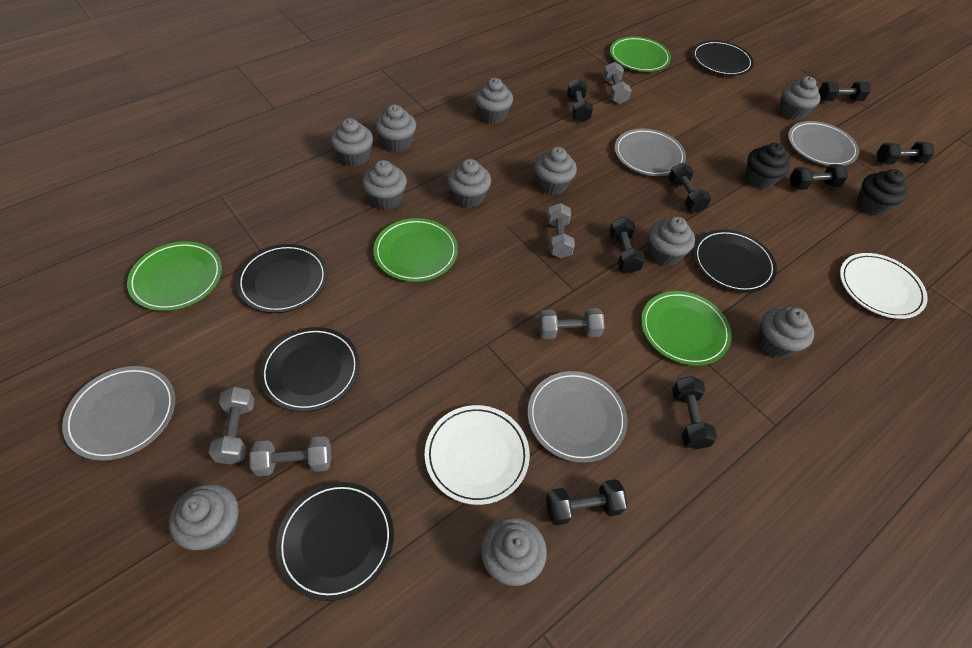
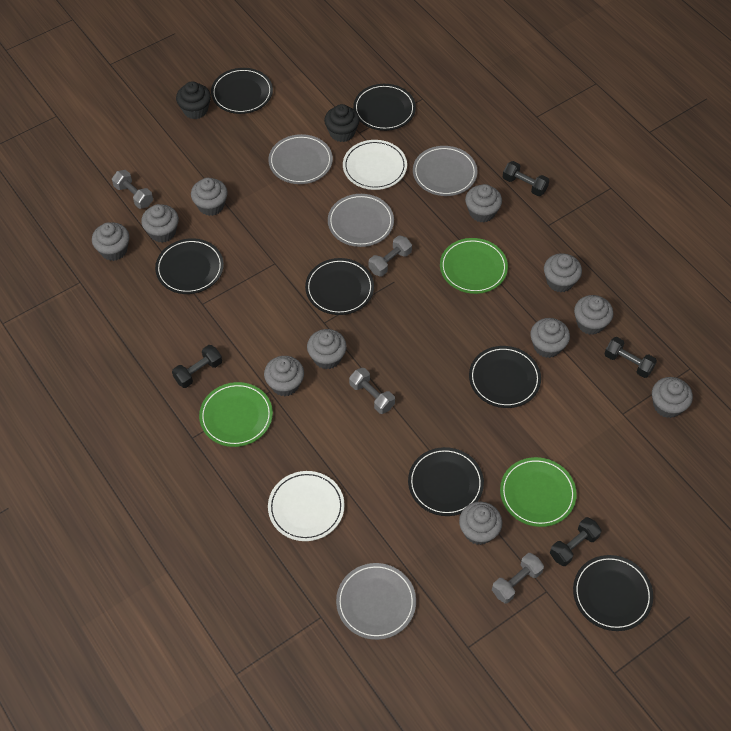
black dumbbell: [546,479,627,525] [567,79,593,122] [609,217,645,273] [668,163,711,213] [672,376,717,449] [790,164,848,190] [819,81,870,101] [877,141,934,164] = 8 -> [172,345,222,388] [503,161,549,196] [550,517,602,566] [604,337,657,378] = 4
black plate: [236,244,327,313] [259,327,360,412] [276,482,394,601] [692,40,754,76] [693,229,777,293] = 5 -> [155,238,224,294] [211,68,273,114] [305,258,374,315] [353,84,416,131] [408,447,484,516] [469,346,541,408] [573,555,653,631] = 7
green plate: [127,241,222,311] [373,218,458,282] [610,37,671,72] [641,291,732,366] = 4 -> [199,382,273,447] [440,238,508,294] [500,457,577,527] = 3
grey dumbbell: [209,387,255,464] [250,436,331,476] [538,308,605,339] [547,203,575,258] [603,62,631,104] = 5 -> [112,170,153,209] [349,368,395,414] [368,236,412,276] [492,553,544,603] = 4

